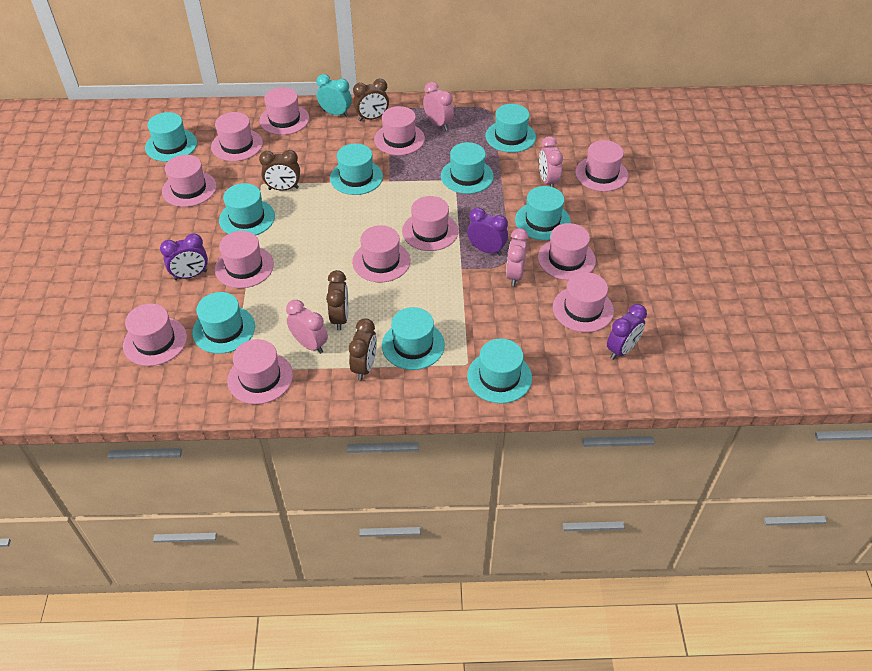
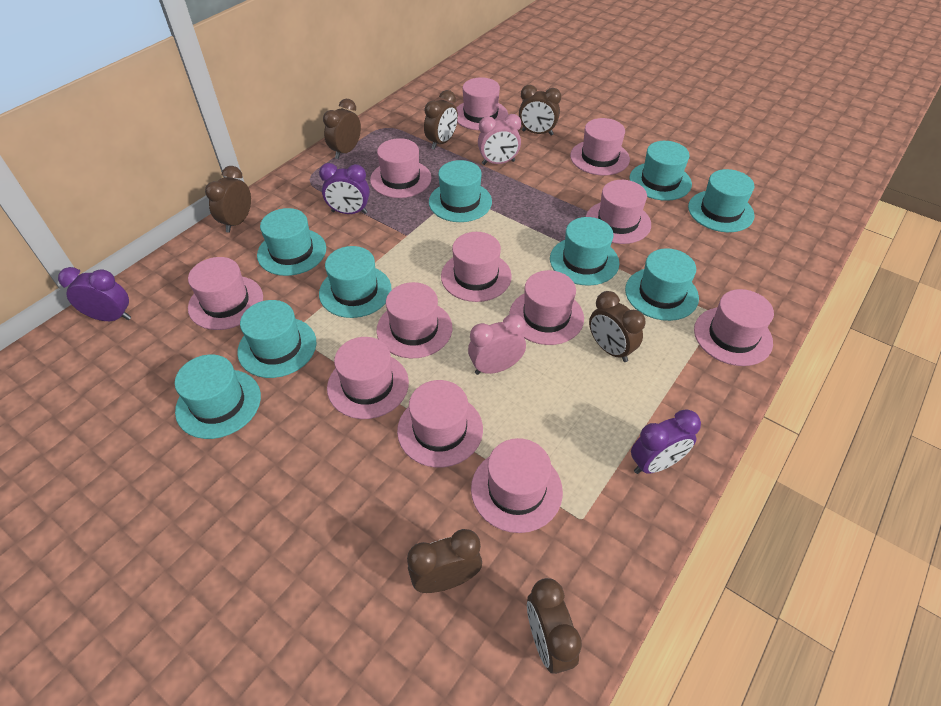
brown clock: [259,150,300,191] [326,270,348,331] [349,318,377,380] [353,79,389,121] = 4 -> [205,166,251,233] [323,99,361,159] [407,529,482,593] [424,90,458,150] [519,85,561,136] [527,578,582,674] [589,291,645,362] = 7
pink clock: [286,300,328,354] [423,82,454,130] [506,228,528,286] [539,136,563,188] = 4 -> [468,314,526,375] [478,114,521,165] = 2
turquoise clock: [317,74,352,117] = 1 -> none = 0

